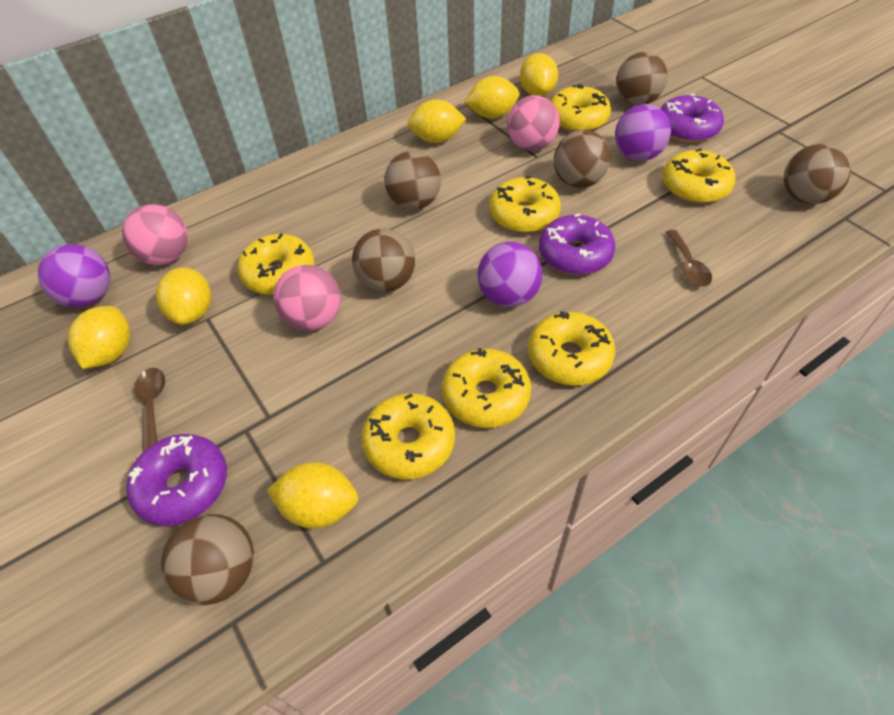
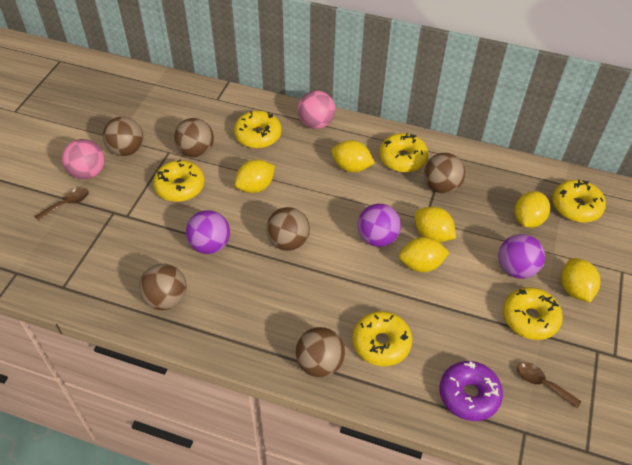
pink ball: [122,204,188,265] [274,265,341,331] [507,95,560,151] = 3 -> [62,139,104,179] [298,91,335,129] = 2
purple donut: [126,434,227,526] [539,213,616,275] [660,94,724,143] = 3 -> [439,361,503,421] = 1
yellow donut: [238,233,314,295] [362,393,455,479] [442,348,531,428] [489,176,561,233] [528,311,615,386] [551,84,611,132] [662,148,736,203] = 7 -> [153,159,204,202] [234,111,281,148] [353,311,412,366] [379,133,428,172] [503,287,563,340] [552,180,606,223] = 6

